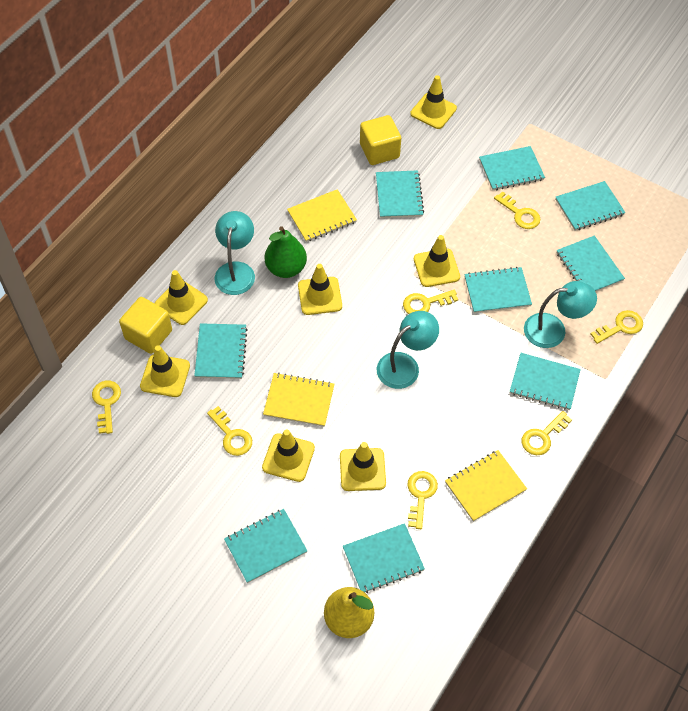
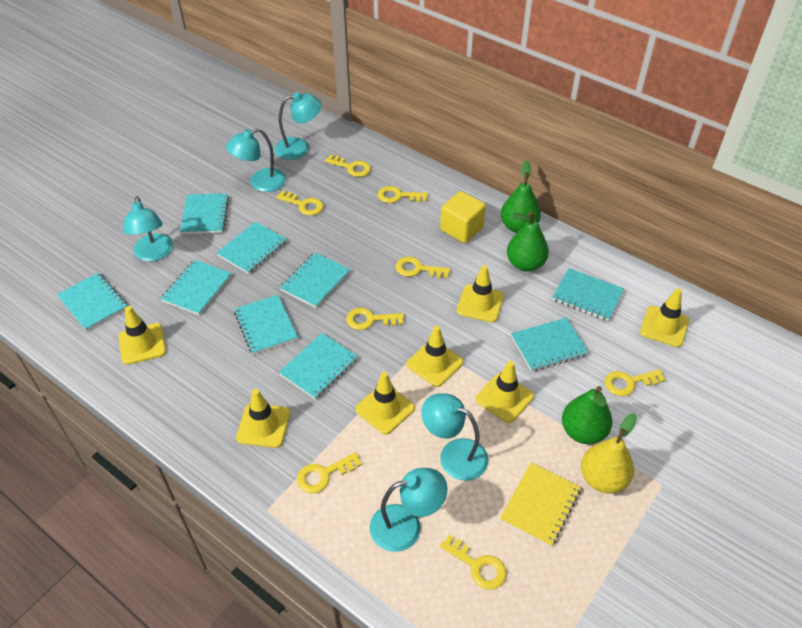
green pear: [265,226,307,278] = 1 -> [501,160,541,233] [507,212,549,271] [562,386,613,444] = 3
turquoise lamp: [215,211,255,295] [377,311,439,389] [524,281,597,348] = 3 -> [123,196,173,261] [226,128,286,192] [275,92,322,160] [370,468,447,552] [421,393,488,481] = 5
yellow cube: [119,297,172,354] [360,115,401,165] = 2 -> [440,191,486,243] = 1
yellow key: [92,381,121,434] [207,406,252,456] [403,290,458,314] [407,471,438,529] [494,191,540,229] [522,411,572,455] [590,310,643,344] = 7 -> [276,191,323,216] [297,452,362,493] [325,155,371,177] [346,308,404,330] [378,186,428,203] [396,257,450,278] [440,535,506,590] [605,369,665,396] = 8
yellow notebook: [263,373,334,427] [287,189,357,242] [445,450,527,522] = 3 -> [500,463,581,547] = 1

